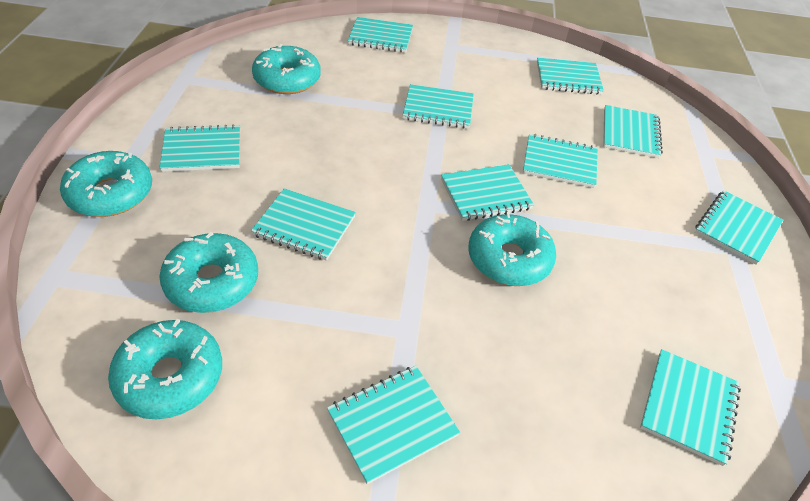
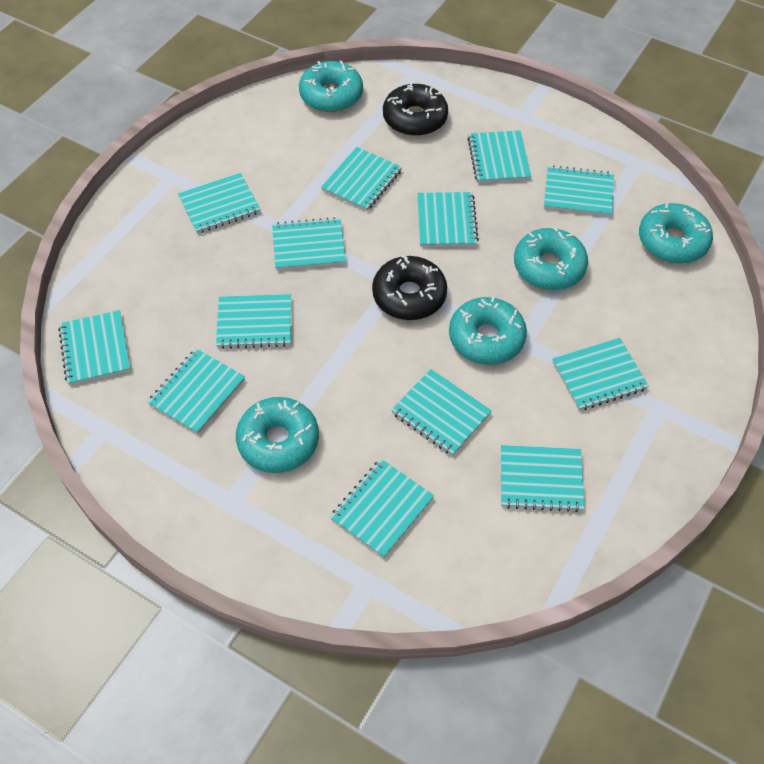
black donut: none = 0 -> [372,255,447,320] [383,82,448,136] = 2
turquoise notebook: [160,124,240,172] [251,188,356,261] [327,366,460,484] [348,17,413,53] [403,84,474,129] [441,164,534,221] [523,134,598,188] [537,58,604,95] [603,105,663,158] [640,349,741,466] [695,191,783,265] = 11 -> [58,310,131,385] [148,349,245,434] [178,173,260,234] [216,294,291,349] [272,217,346,270] [321,147,402,211] [330,459,434,558] [391,369,492,456] [417,192,479,247] [468,130,531,183] [501,445,585,512] [544,165,614,216] [552,338,649,411] = 13

